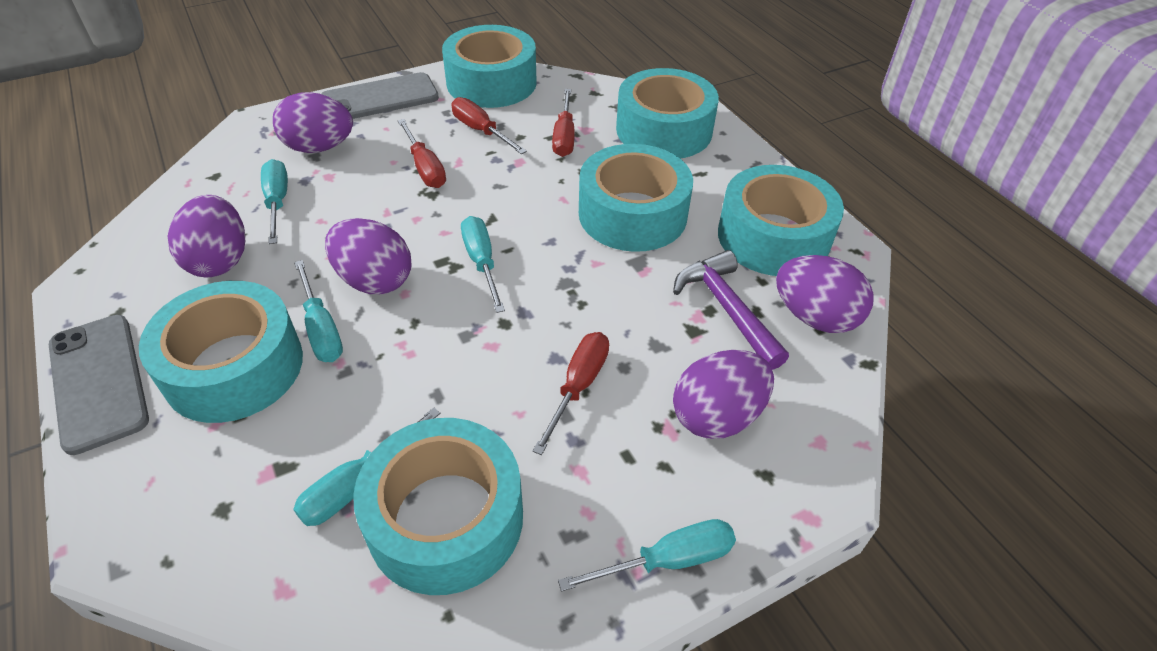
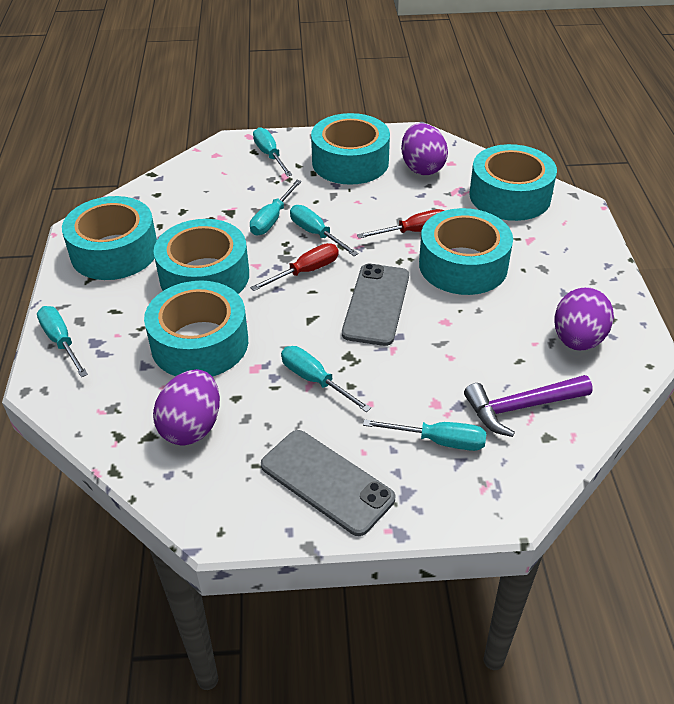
purple egg: [167,195,245,277] [273,92,353,153] [325,218,412,294] [673,350,774,439] [776,255,874,333] = 5 -> [153,369,220,445] [401,123,448,175] [555,287,614,351] = 3
red screwdriver: [398,119,446,188] [452,97,527,154] [532,332,609,455] [552,89,574,157] = 4 -> [250,243,339,291] [357,209,444,238] = 2
turquoise screwdriver: [261,159,288,244] [293,408,440,526] [294,260,343,362] [461,216,505,313] [558,519,736,592] = 5 -> [37,306,88,377] [250,180,302,235] [253,127,292,177] [281,346,371,412] [290,205,359,256] [363,419,486,451] = 6

